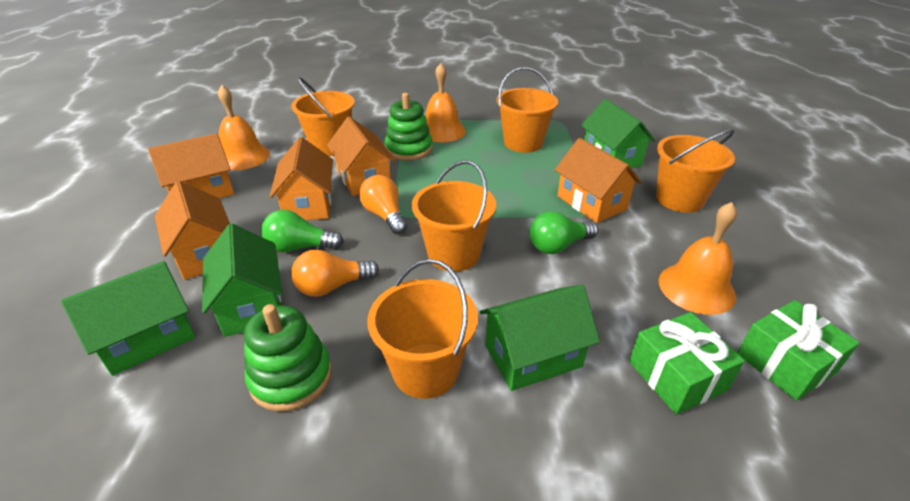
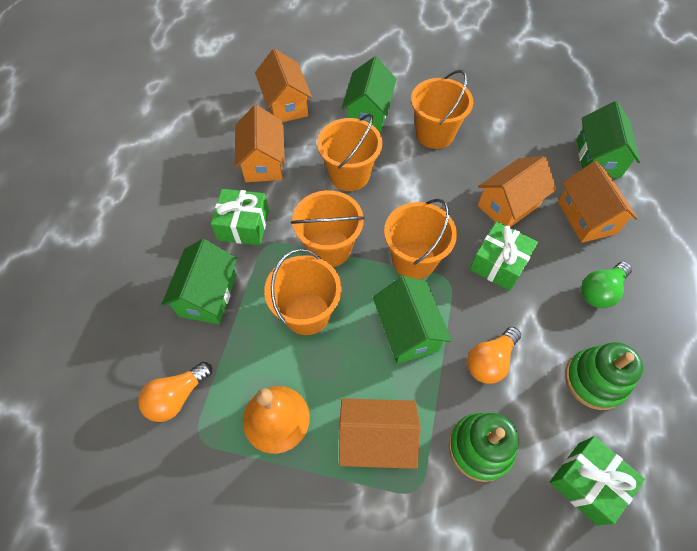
green gift: [629,312,745,415] [737,300,860,401] = 2 -> [211,189,269,245] [470,221,538,291] [549,436,645,526] = 3
green light bulb: [261,210,344,252] [529,211,598,254] = 2 -> [581,262,632,308] = 1
orange bell: [218,85,270,170] [426,63,466,142] [659,202,737,315] = 3 -> [243,386,310,454] = 1

